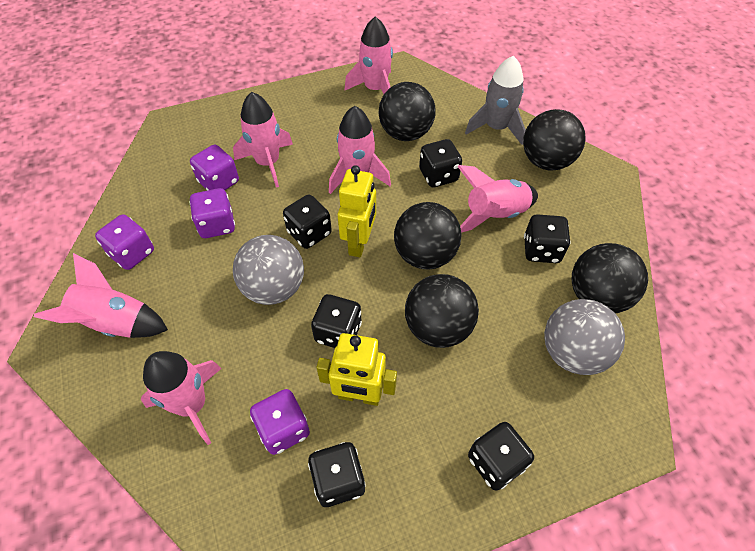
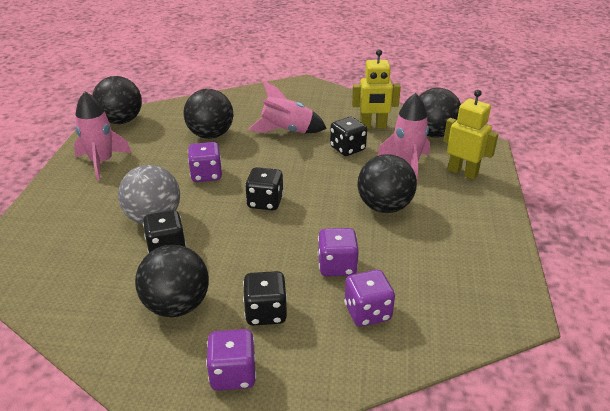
black dice: [283,195,332,249] [308,442,366,507] [311,294,362,348] [419,139,462,188] [468,422,534,491] [524,214,571,263] = 6 -> [143,210,186,254] [243,271,287,326] [245,167,284,211] [330,117,367,156] = 4
grey ball: [233,235,304,305] [544,299,625,375] = 2 -> [118,165,180,224] = 1
grey rocket: [465,56,526,145] = 1 -> none = 0
pink rocket: [34,253,168,338] [141,351,222,445] [233,92,293,187] [329,106,391,194] [345,16,393,94] [457,165,538,233] = 6 -> [74,92,131,181] [248,81,327,133] [377,93,430,179] = 3

